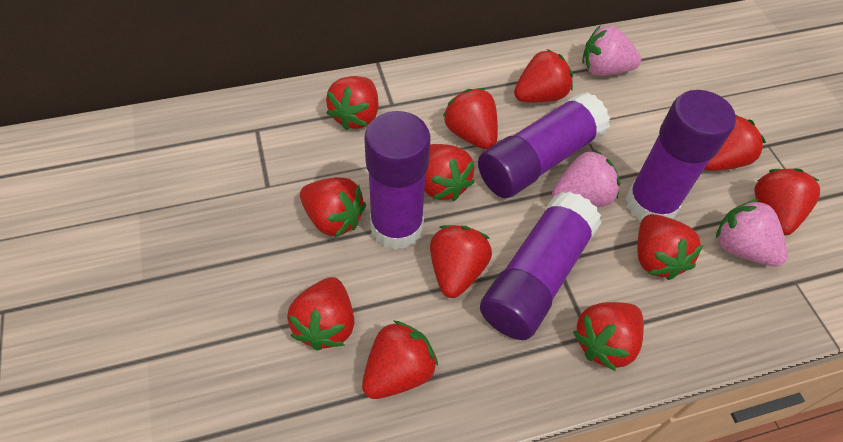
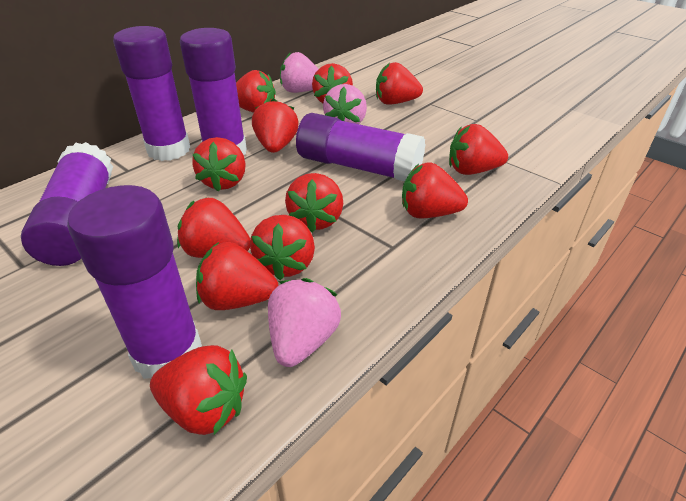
purple glue stick: [364,111,431,250] [478,92,610,198] [480,191,602,340] [626,90,736,222] = 4 -> [21,142,113,266] [67,185,202,379] [113,26,190,161] [180,28,247,155] [296,113,426,182] = 5

